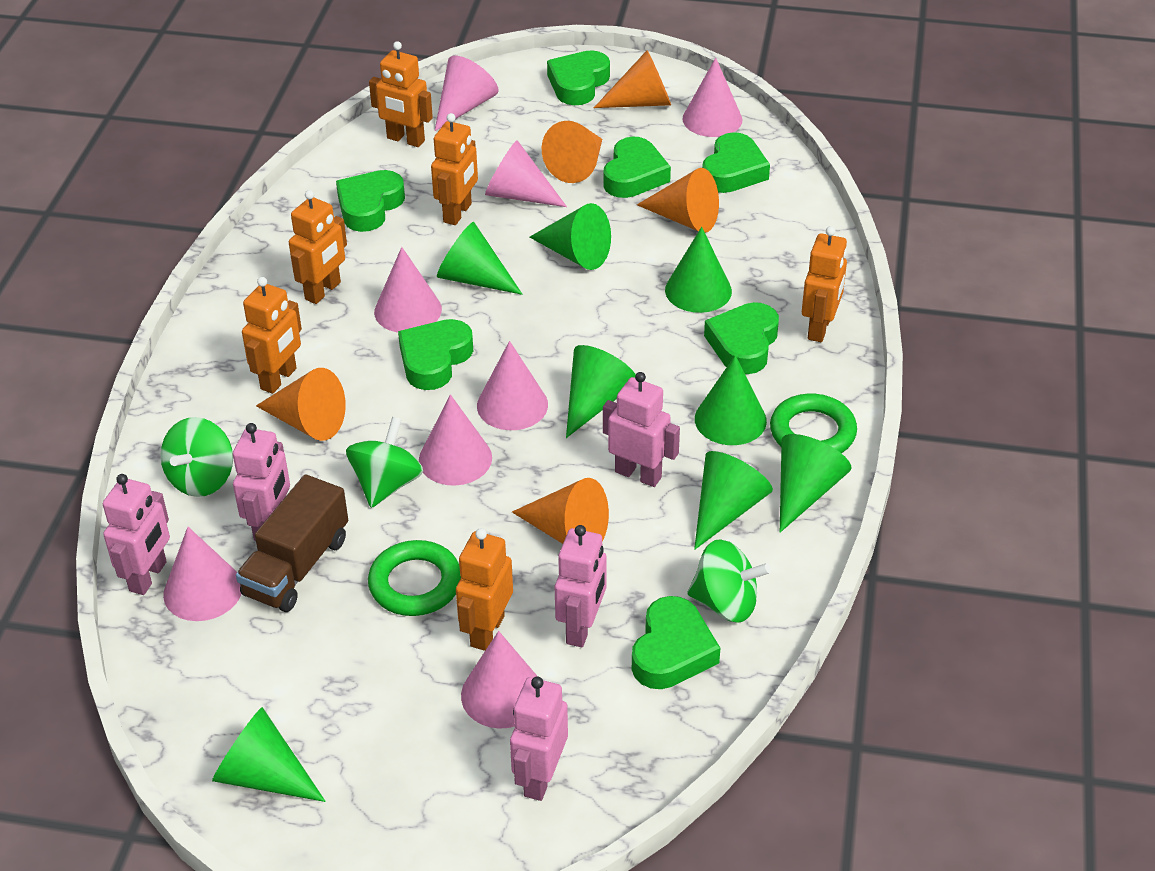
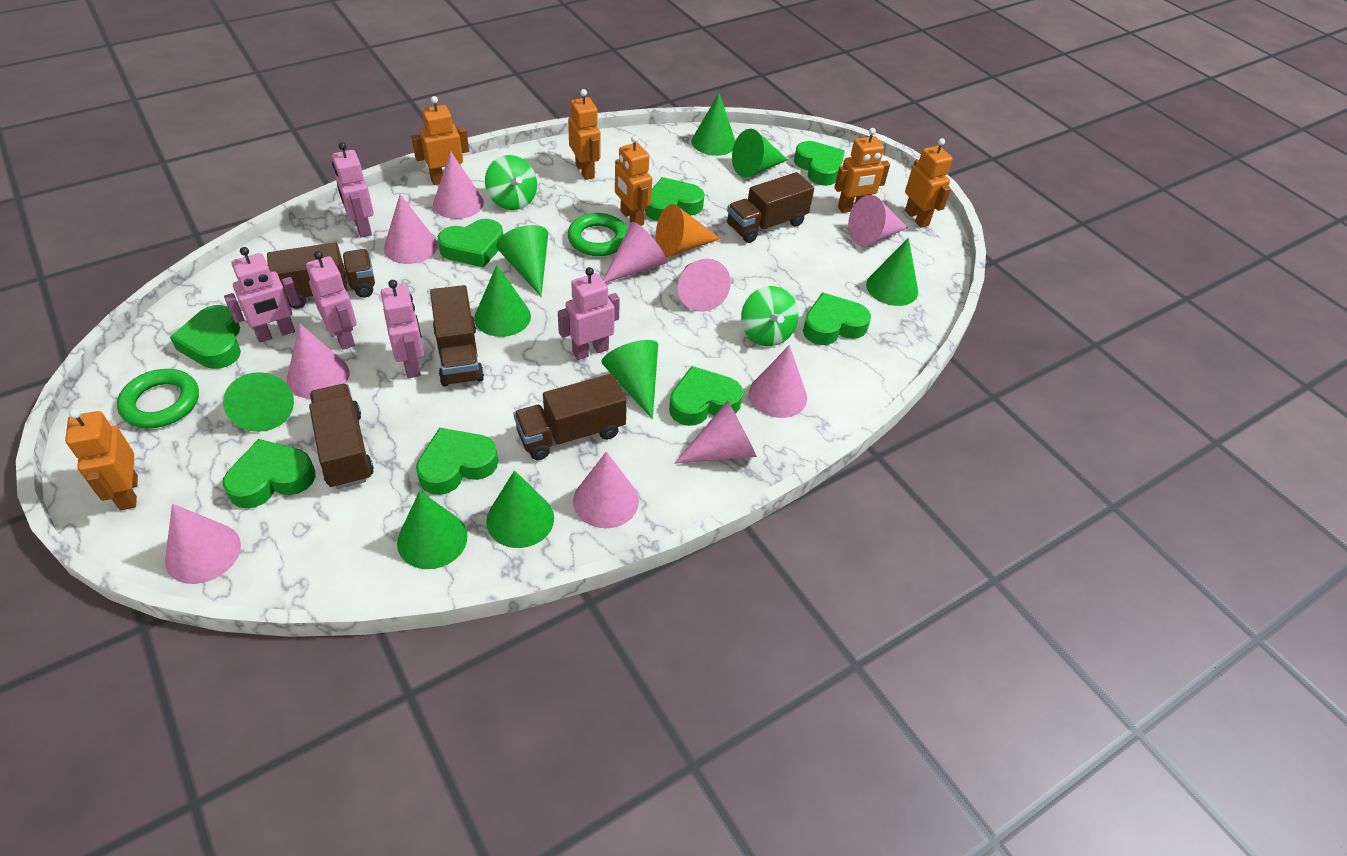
brown truck: [236,474,348,612] = 1 -> [267,242,375,308] [309,384,374,489] [430,285,484,387] [514,374,627,460] [727,172,814,243] = 5
green cone: [212,707,326,802] [437,222,523,295] [530,203,611,270] [566,345,636,438] [665,227,732,313] [694,451,773,550] [695,355,767,445] [780,434,852,532] = 8 -> [223,372,294,432] [397,491,467,569] [474,265,531,337] [486,470,554,548] [496,225,548,296] [601,340,658,419] [692,93,735,156] [732,129,788,178] [866,238,918,306] = 9
green heart: [336,170,405,232] [398,319,473,390] [547,50,610,105] [603,137,671,198] [632,596,720,689] [702,132,770,193] [704,302,779,374] = 7 -> [170,305,241,369] [223,439,315,509] [416,428,498,495] [438,219,503,268] [645,177,705,221] [669,366,743,426] [794,141,845,186] [803,292,871,345] = 8
green spinning top: [160,417,233,497] [346,417,423,508] [687,539,771,622] = 3 -> [485,155,537,210] [741,286,799,346] = 2
orange cone: [256,368,346,441] [512,478,609,544] [542,121,602,183] [594,50,671,108] [637,168,719,233] = 5 -> [656,204,720,257] = 1
pink cone: [163,527,241,621] [374,247,442,332] [419,394,492,486] [435,56,499,131] [461,631,537,729] [477,341,548,430] [485,140,567,207] [683,57,742,137] = 8 -> [165,504,241,584] [287,324,349,399] [384,194,438,264] [433,151,484,219] [573,452,639,528] [603,222,667,283] [674,401,757,464] [678,259,731,312] [749,345,807,418] [848,195,908,246] = 10

